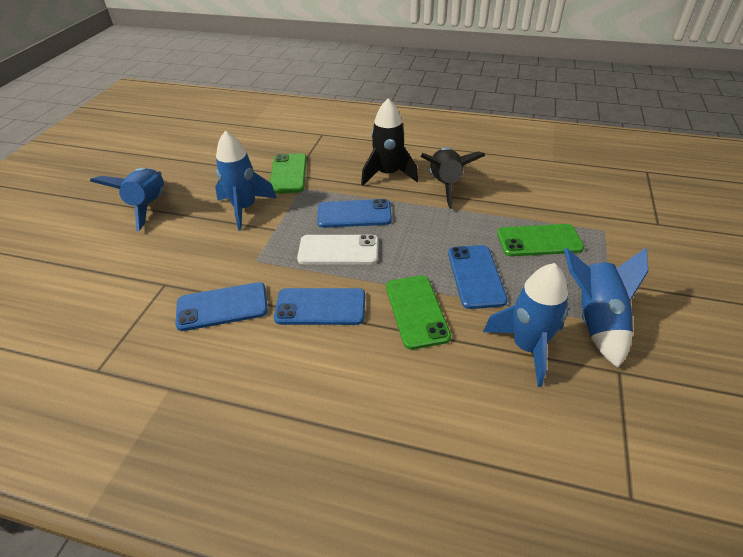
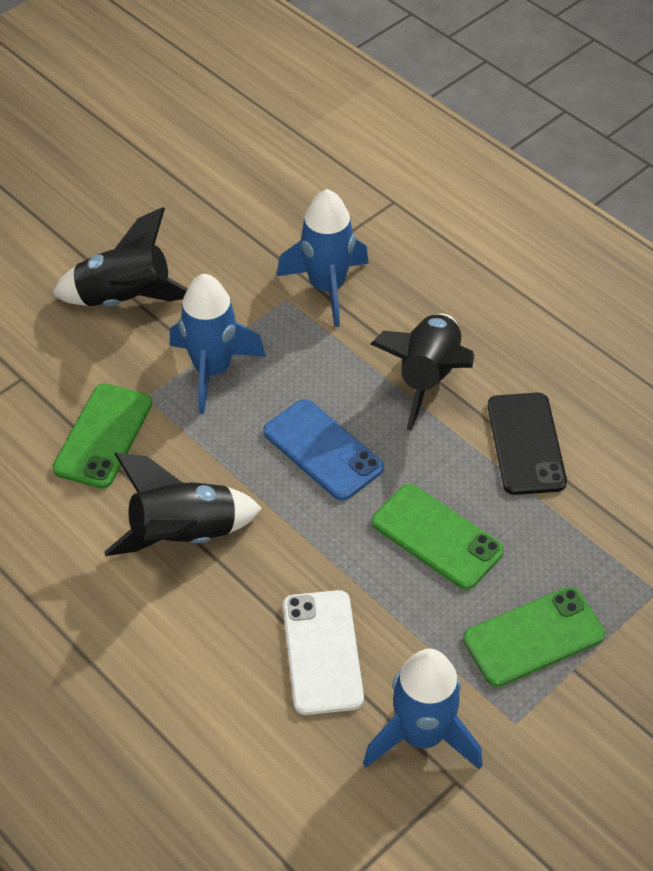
black phone: none = 0 -> [488,393,567,495] = 1
black rocket: [361,98,418,186] [421,147,485,209] = 2 -> [52,207,188,306] [104,453,262,556] [371,313,474,430] = 3
blue phone: [175,282,268,331] [274,288,365,325] [317,199,392,228] [448,245,508,309] = 4 -> [263,399,384,501] = 1
blue rocket: [90,168,164,231] [215,131,277,230] [483,263,569,387] [564,247,648,368] = 4 -> [170,274,266,414] [277,189,369,327] [363,649,482,770] = 3

